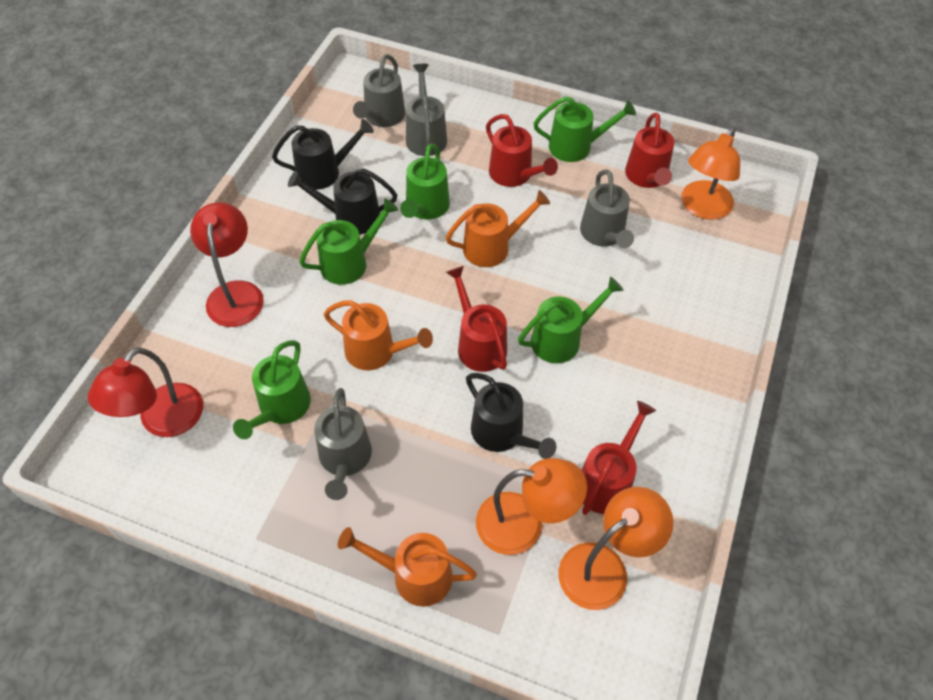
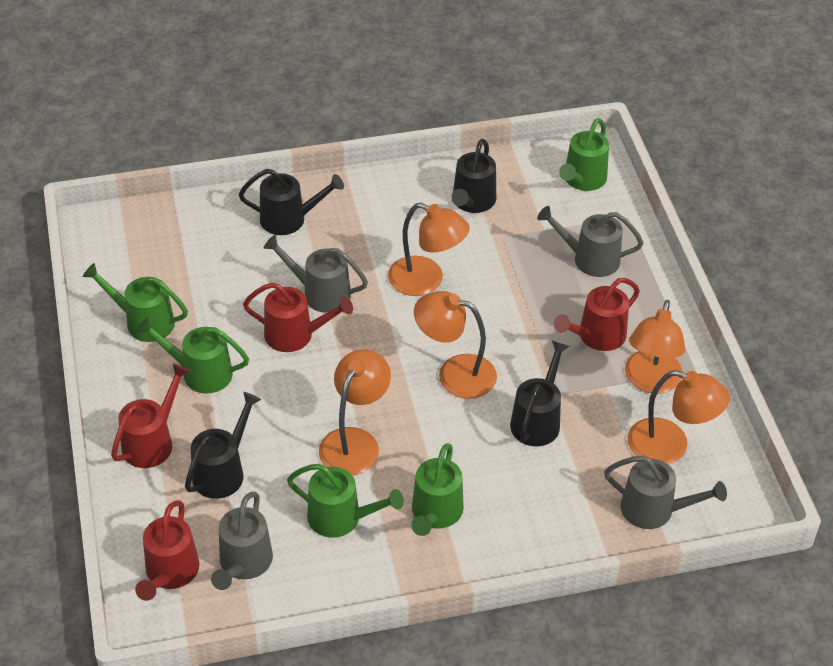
black watering can: [272,119,374,190] [288,169,397,234] [466,373,556,459] = 3 -> [185,392,261,499] [239,169,344,235] [451,139,496,213] [510,341,570,446] = 4
orange lamp: [476,458,587,555] [558,487,673,610] [681,127,740,220] = 3 -> [319,349,391,475] [388,203,470,296] [414,291,497,399] [625,300,685,394] [628,370,730,464] = 5
orange watering can: [324,300,433,370] [338,527,477,607] [446,190,550,267] = 3 -> none = 0
red lamp: [88,347,203,437] [190,202,264,327] = 2 -> none = 0

